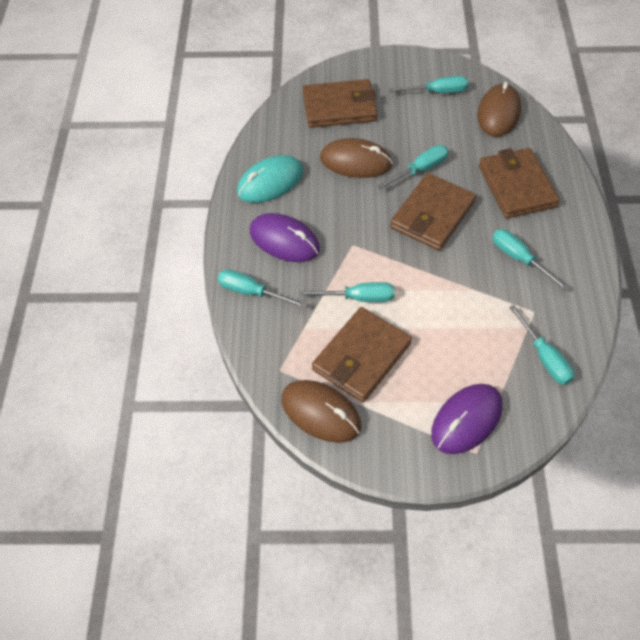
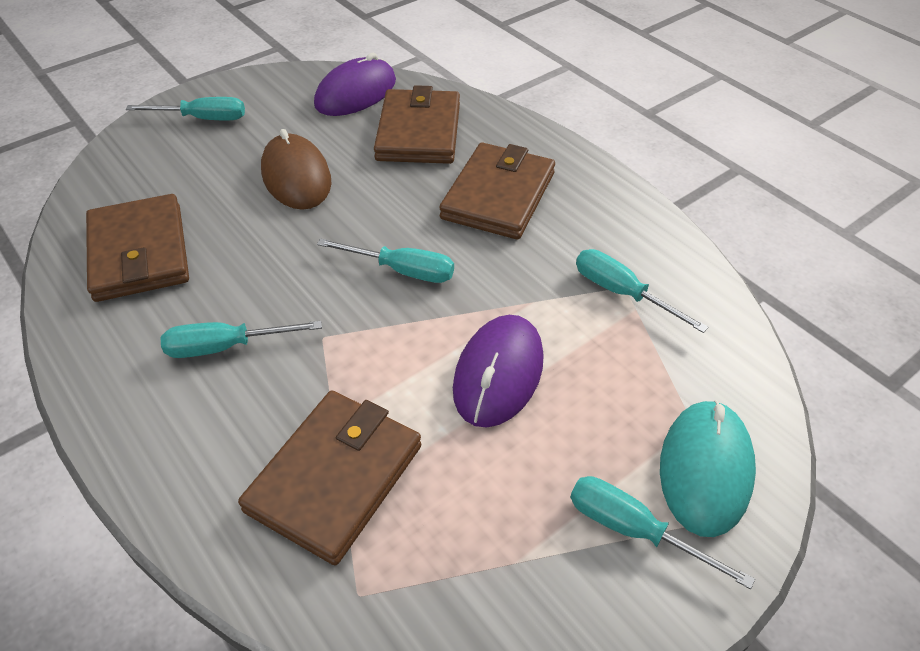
brown mouse: [281,380,361,443] [320,138,393,178] [477,82,521,137] = 3 -> [261,129,332,210] = 1
turquoise screwdriver: [218,269,306,308] [299,282,394,302] [377,145,449,189] [389,76,468,93] [493,229,569,290] [509,305,574,385] = 6 -> [126,97,245,120] [161,321,322,358] [317,238,454,283] [570,476,755,589] [576,249,709,333] = 5

